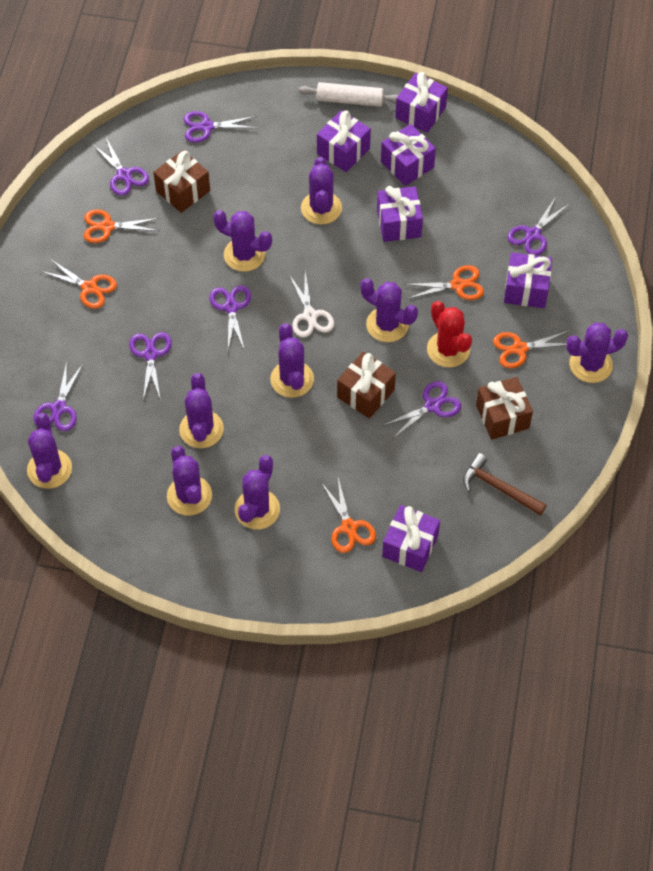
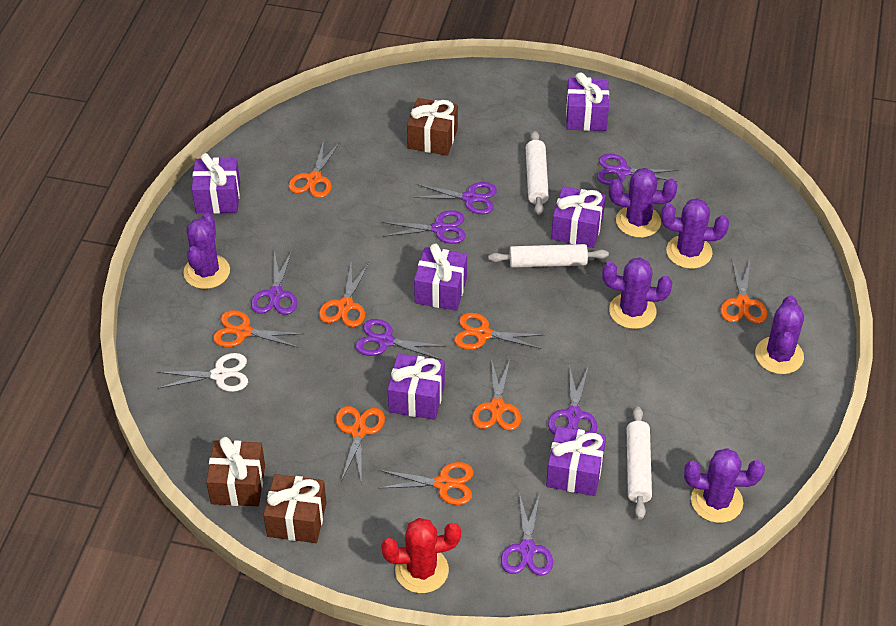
brown hammer: [463,453,547,516] = 1 -> none = 0
orange scissors: [41,259,117,309] [84,209,160,243] [321,478,376,553] [404,265,484,300] [493,331,568,368] = 5 -> [213,310,304,348] [289,140,340,198] [319,263,369,327] [336,406,385,481] [380,462,474,505] [454,313,543,350] [472,359,521,430] [720,260,767,324] = 8
purple cactus: [27,413,72,489] [167,446,212,516] [179,373,224,448] [213,210,272,272] [235,455,280,529] [270,323,314,398] [301,157,342,224] [360,278,418,342] [566,322,628,383] = 9 -> [183,213,230,289] [602,257,672,329] [609,168,678,238] [661,198,729,269] [684,448,765,523] [755,295,804,374] = 6
white rolling pin: [299,82,398,107] = 1 -> [488,244,609,268] [526,131,549,215] [627,406,652,519] = 3

